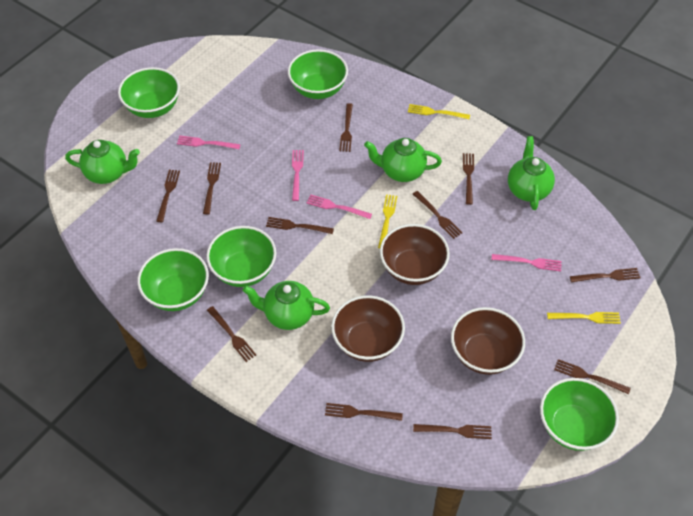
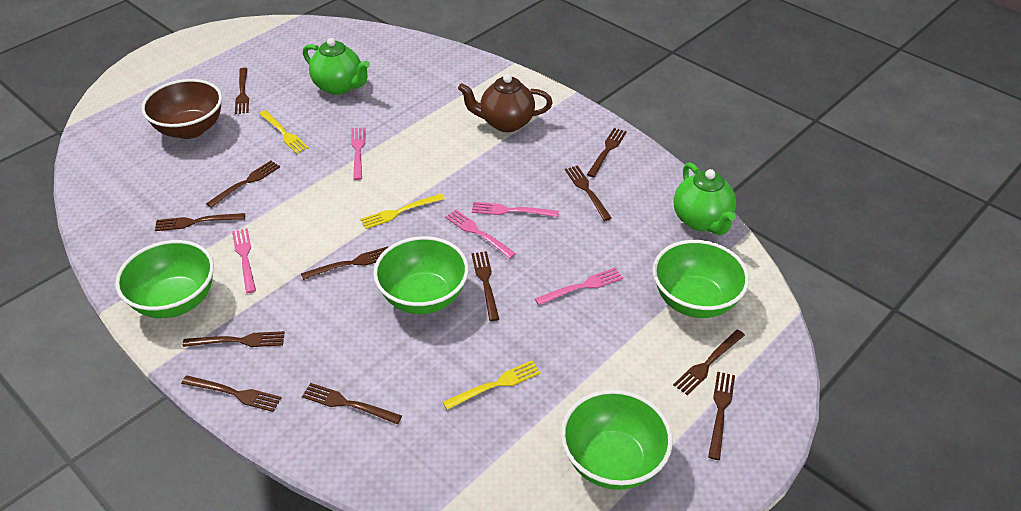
brown bowl: [331,295,405,362] [380,224,450,285] [451,307,525,375] = 3 -> [141,79,222,139] = 1
brown fork: [156,170,180,222] [203,162,221,215] [207,306,256,362] [266,217,334,234] [325,403,403,421] [339,103,353,152] [413,191,462,239] [413,424,492,439] [463,153,474,205] [554,359,631,394] [570,268,641,283] = 11 -> [155,213,245,231] [181,375,282,412] [182,331,285,347] [206,161,280,208] [235,68,249,114] [301,247,388,280] [302,383,402,424] [472,251,499,321] [565,166,612,221] [587,128,627,177] [673,329,745,395] [708,372,735,460] = 12
brown teapot: none = 0 -> [458,74,553,132] = 1
green bowl: [118,67,180,118] [137,248,209,311] [206,226,276,287] [288,49,348,99] [540,378,619,451] = 5 -> [115,240,214,318] [373,236,469,314] [561,390,673,490] [653,240,749,318] = 4
green teapot: [65,140,140,184] [242,281,330,330] [364,138,442,182] [508,136,555,210] = 4 -> [303,38,370,95] [673,162,736,235] = 2
pink fork: [177,136,241,149] [292,150,304,201] [307,195,372,219] [491,254,562,271] = 4 -> [232,228,256,293] [351,127,365,180] [445,210,516,259] [472,202,559,217] [535,268,623,305] = 5

